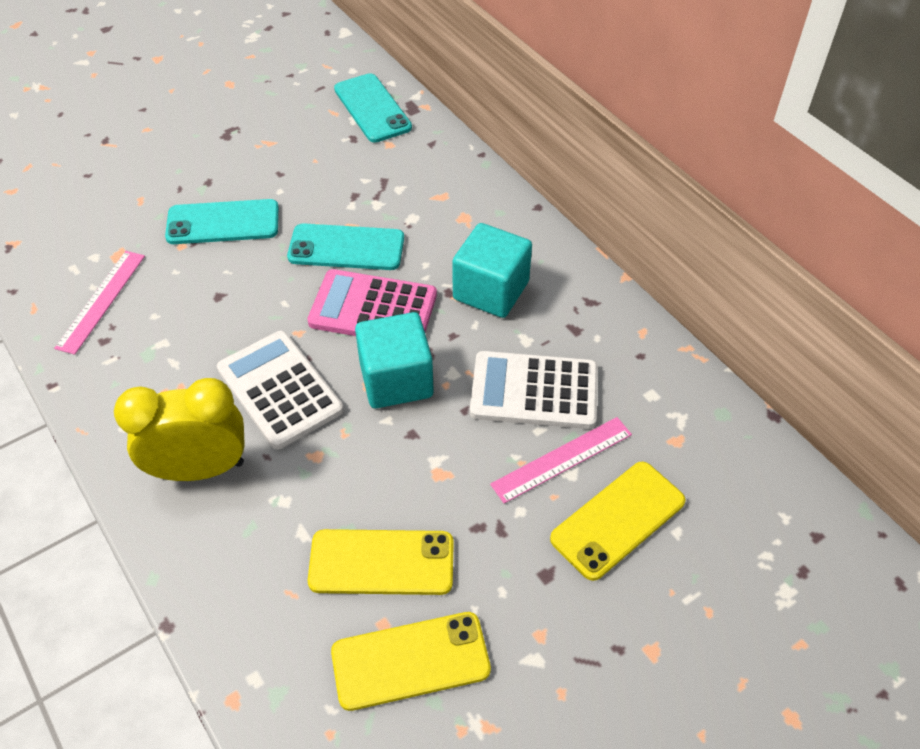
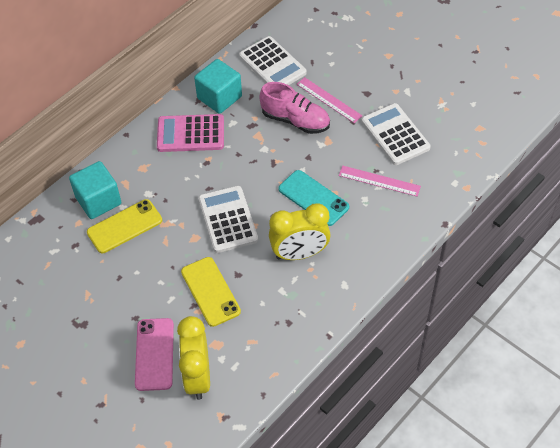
pink phone: none = 0 -> [135,318,174,391] = 1
pink shoe: none = 0 -> [259,82,330,134] = 1
turquoise phone: [165,199,279,244] [287,223,404,270] [334,73,412,143] = 3 -> [278,170,349,226] = 1
white calculator: [217,331,344,449] [470,351,598,429] = 2 -> [198,186,258,253] [239,36,307,85] [361,103,431,165] = 3
yellow clock: [114,378,245,481] = 1 -> [177,316,210,400] [269,203,331,260] = 2
yellow phone: [308,529,454,595] [331,612,491,711] [550,461,686,581] = 3 -> [87,199,162,253] [181,257,241,327] = 2

